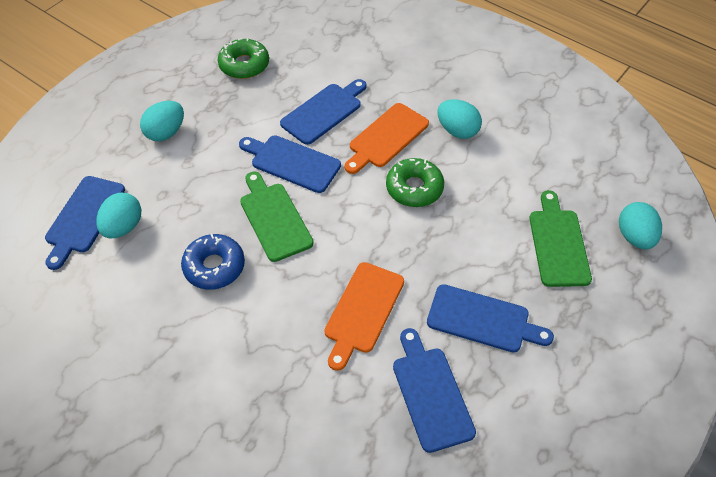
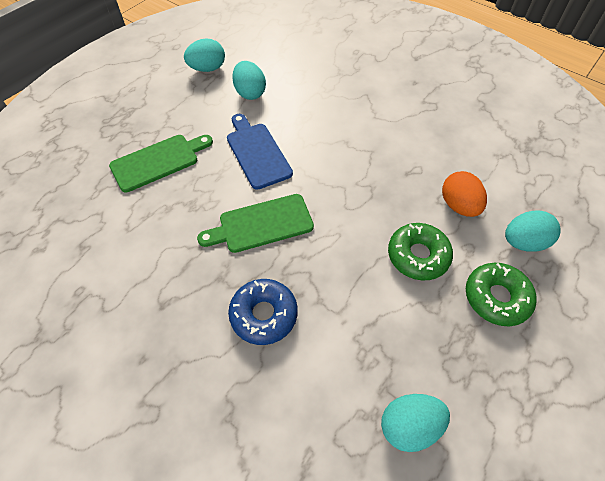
blue cutting board: [45,176,125,270] [239,135,341,193] [280,79,367,145] [393,328,476,453] [427,284,554,352] = 5 -> [227,114,293,190] = 1
orange cutting board: [324,262,404,371] [344,103,429,174] = 2 -> none = 0
orange egg: none = 0 -> [442,171,487,217] = 1

